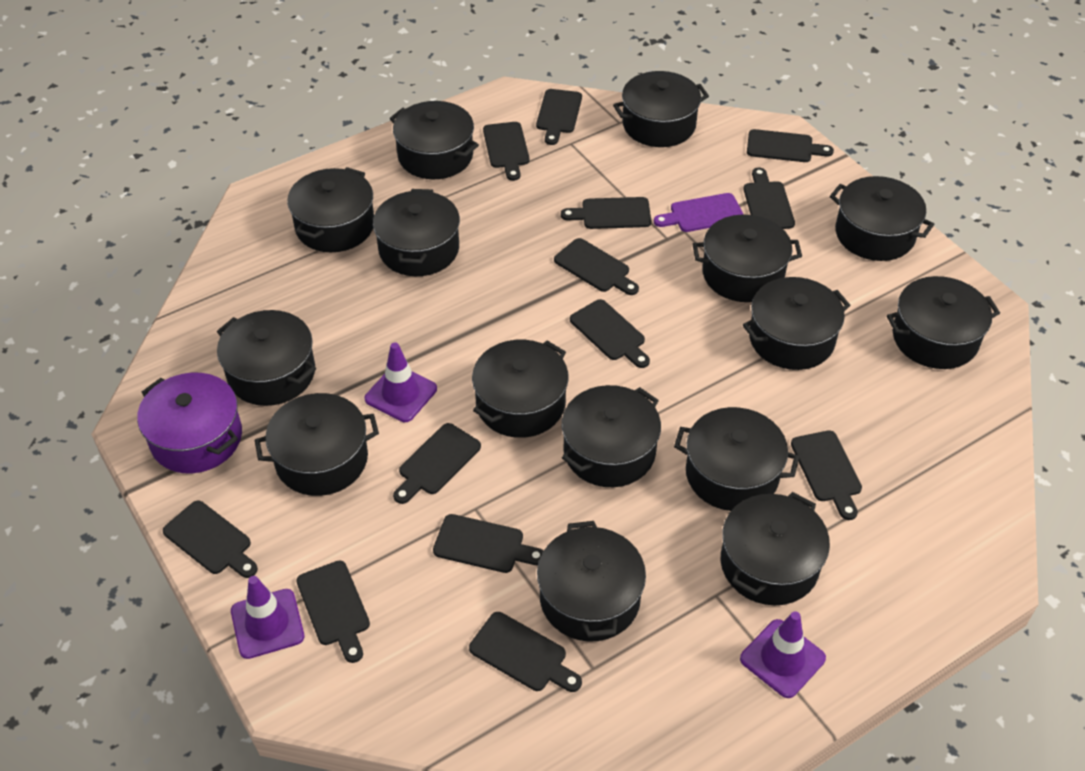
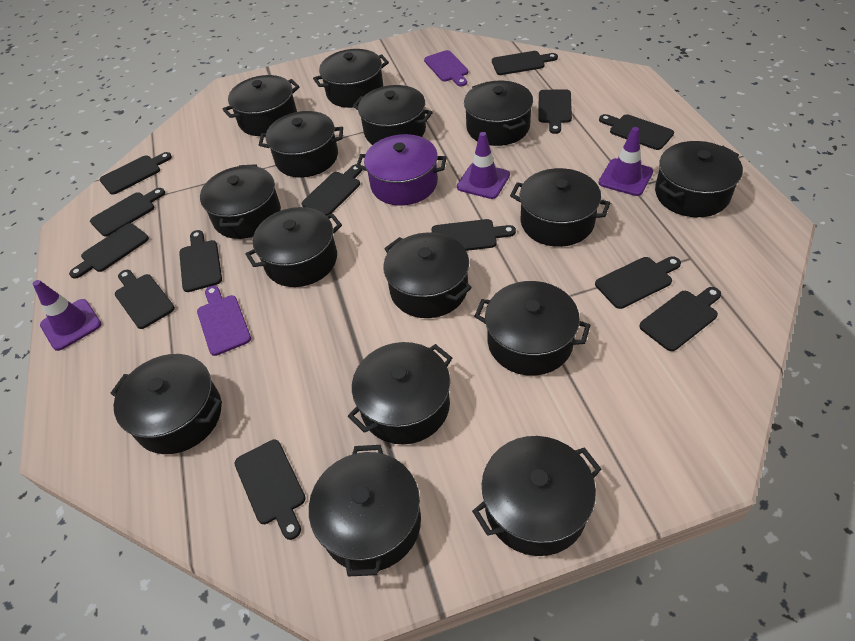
purple cutting board: [654,193,744,232] = 1 -> [197,286,251,356] [424,50,468,87] = 2

